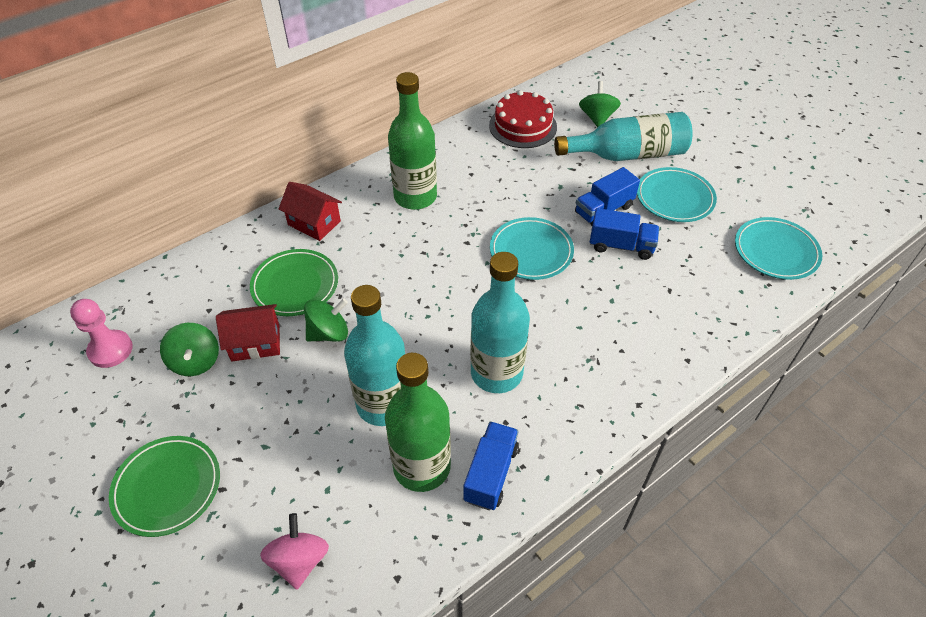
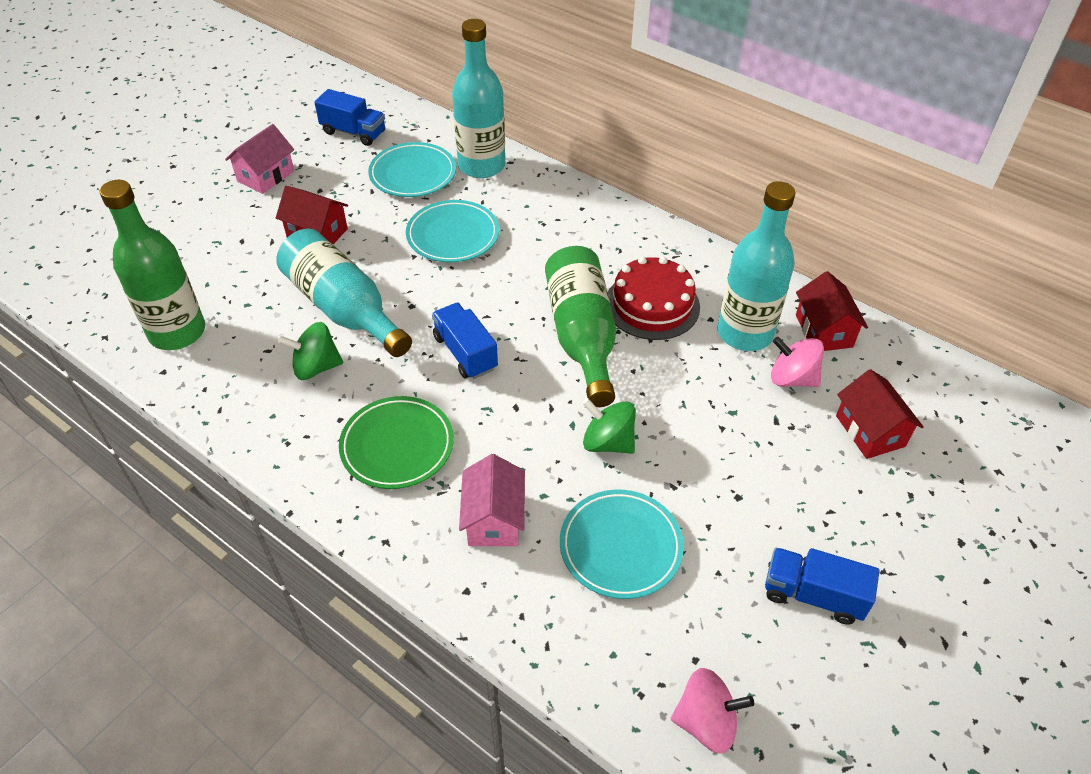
green plate: [109,436,220,537] [250,249,338,316] = 2 -> [339,396,454,489] = 1
green spinning top: [160,323,219,376] [304,298,348,342] [579,81,621,127] = 3 -> [278,322,343,380] [582,398,636,454] = 2
pink house: none = 0 -> [225,124,294,194] [459,454,525,546] = 2
pink pawn: [70,299,133,368] = 1 -> none = 0
pink spinning top: [260,513,329,590] = 1 -> [671,668,754,754] [771,337,824,387] = 2
red house: [216,304,280,362] [279,182,342,241] = 2 -> [276,186,348,244] [796,271,868,351] [836,369,924,459] = 3

